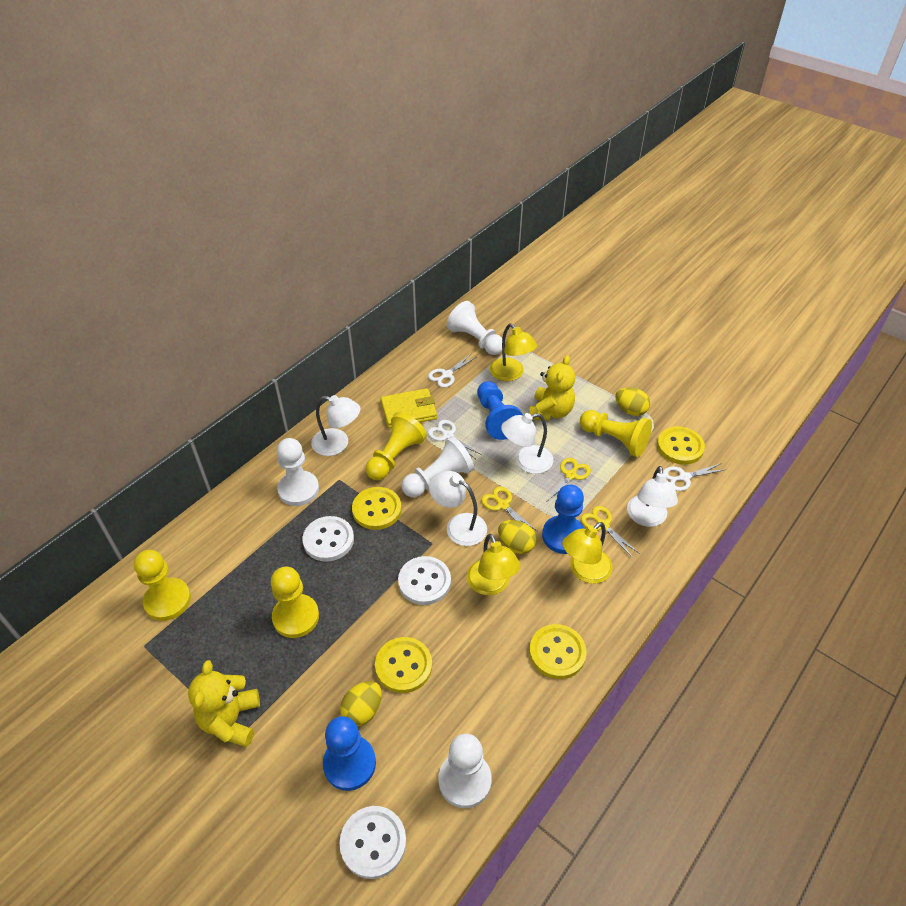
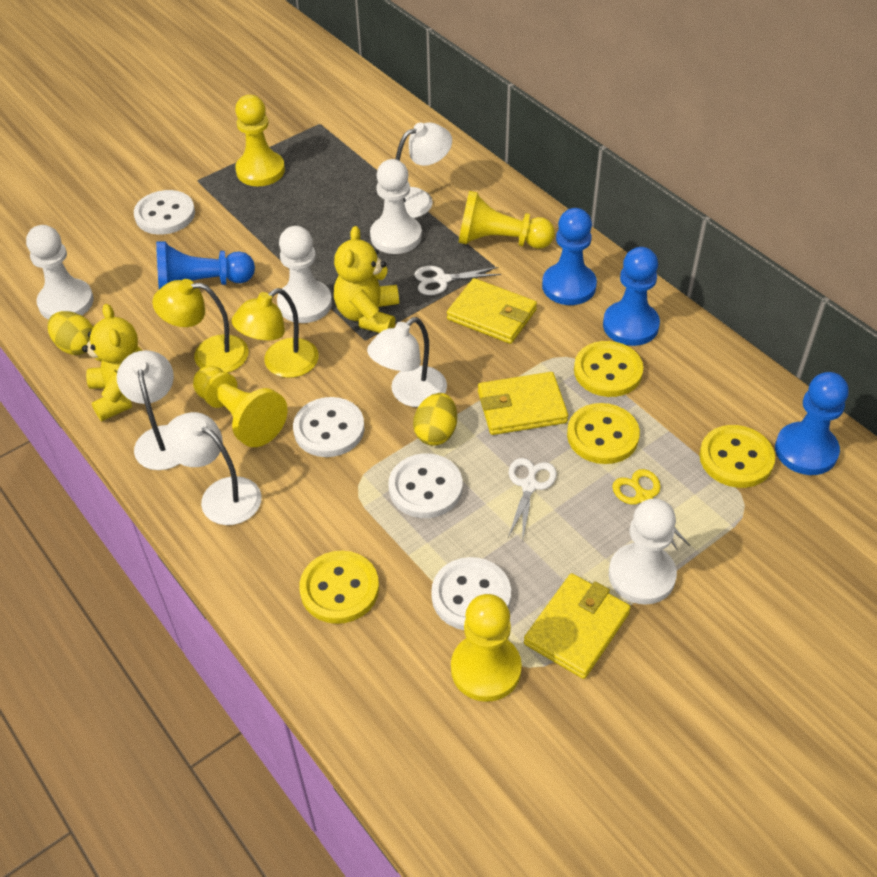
blue pawn: [323,716,376,791] [477,381,523,440] [542,485,584,554] = 3 -> [156,241,255,289] [542,208,597,305] [603,247,660,346] [775,372,849,475] = 4
white button: [302,516,354,562] [340,806,406,879] [398,556,451,605] = 3 -> [134,190,195,235] [293,397,365,457] [388,454,462,518] [431,557,511,630] = 4
white scissors: [428,354,476,388] [428,420,482,459] [663,464,726,491] = 3 -> [414,266,501,295] [508,458,557,538] = 2
yellow egg: [340,681,382,726] [498,520,537,554] [615,387,650,416] = 3 -> [48,311,93,355] [413,393,457,446] = 2
yellow lamp: [467,534,521,595] [490,324,537,381] [562,522,612,584] = 3 -> [152,279,248,373] [231,288,319,378] = 2
yellow scissors: [481,487,537,531] [547,458,591,501] [581,506,640,558] = 3 -> [612,469,690,551] = 1
yellow wallet: [380,388,437,428] = 1 -> [447,278,537,344] [478,372,568,435] [524,573,631,679] = 3

